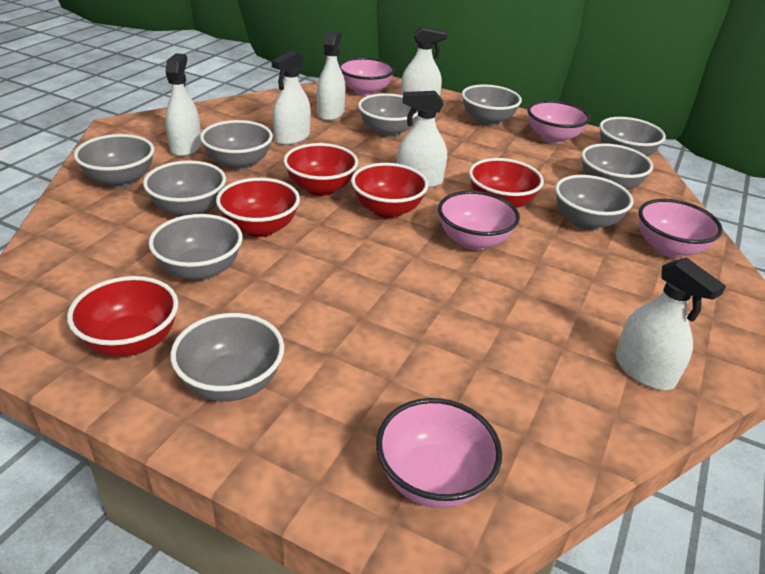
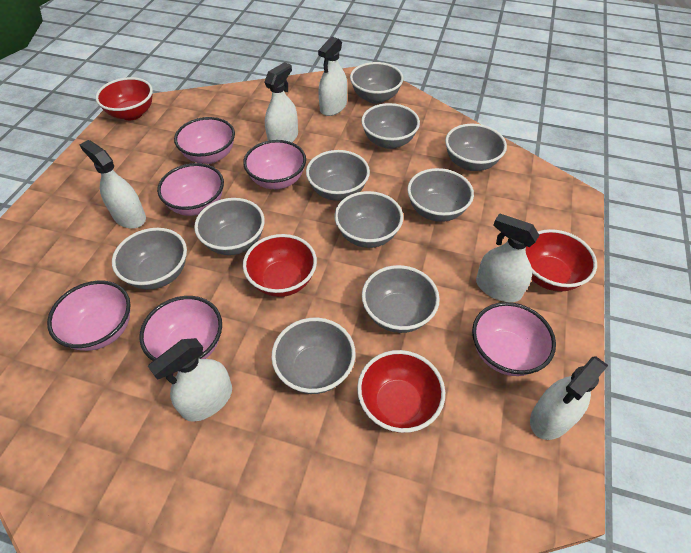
pink bowl: [339,57,395,96] [376,398,502,508] [438,191,520,250] [527,100,590,144] [638,199,723,258] = 5 -> [47,281,131,351] [139,296,222,361] [157,163,224,216] [174,117,235,164] [243,140,306,189] [472,302,556,376] = 6
red bowl: [67,276,178,357] [216,178,300,237] [283,143,358,196] [351,163,429,218] [469,158,544,208] = 5 -> [95,77,153,120] [243,234,317,297] [357,350,445,433] [526,229,597,292] = 4

